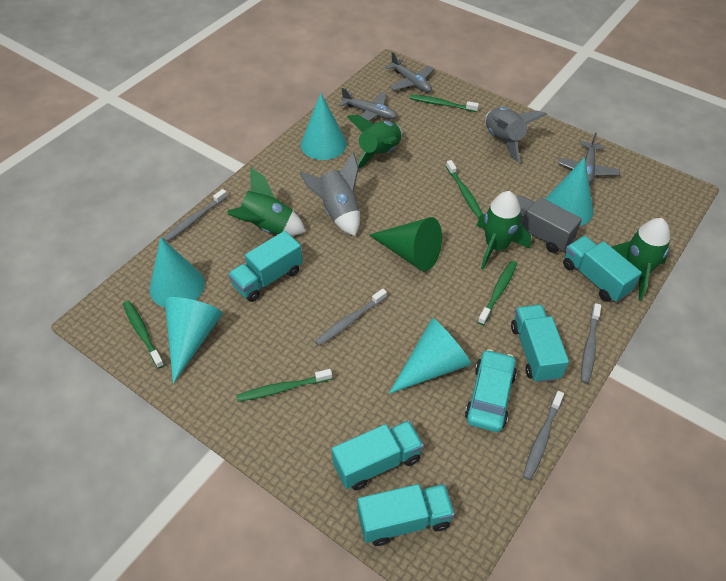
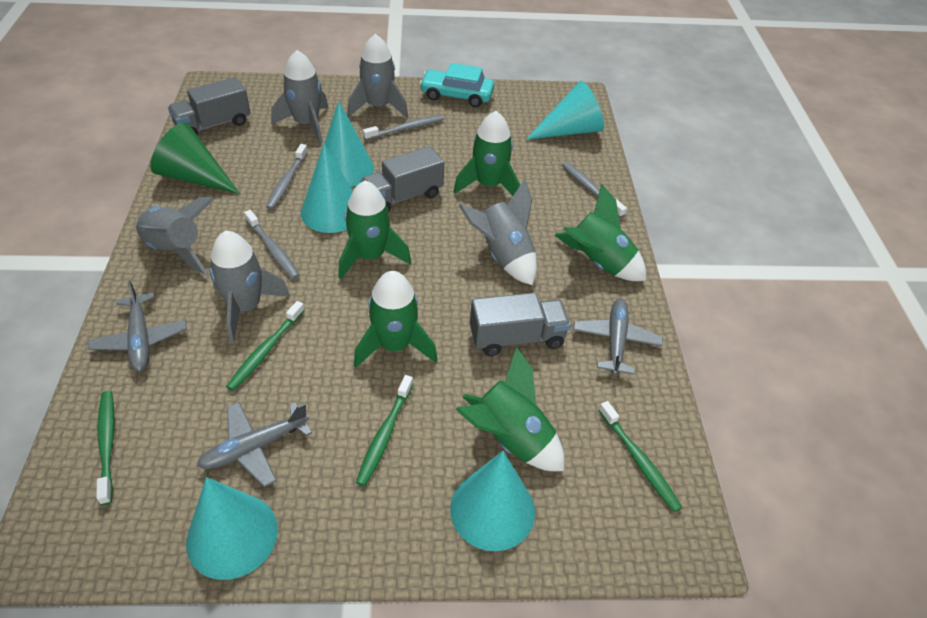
green rocket: [227,167,306,236] [347,115,402,169] [477,191,531,270] [612,218,670,301] = 4 -> [338,180,411,279] [354,271,438,368] [454,111,520,196] [455,347,564,471] [554,184,646,281] = 5
green toothbrush: [123,301,164,369] [236,369,332,402] [409,95,479,112] [446,160,483,219] [478,261,517,325] = 5 -> [96,391,115,505] [226,301,305,391] [356,375,413,486] [598,401,682,512] = 4
grey rocket: [299,153,360,236] [485,107,547,163] = 2 -> [136,197,215,274] [209,231,290,342] [271,50,328,143] [348,34,408,118] [458,179,537,285] = 5
grey truck: [517,196,582,253] = 1 -> [168,77,251,136] [360,146,444,212] [470,293,570,356] = 3
turquoise truck: [228,231,303,302] [332,420,424,490] [357,484,455,546] [511,305,569,383] [563,236,642,302] = 5 -> none = 0

